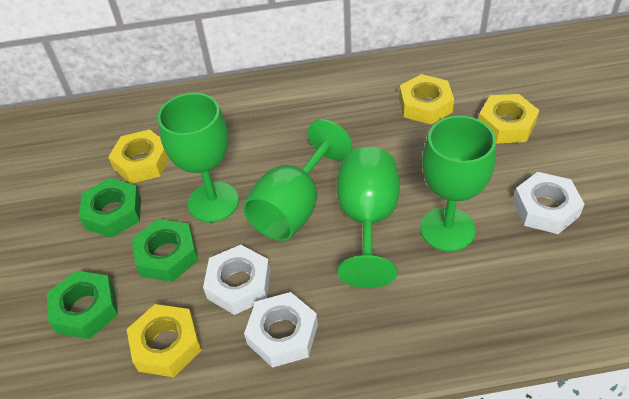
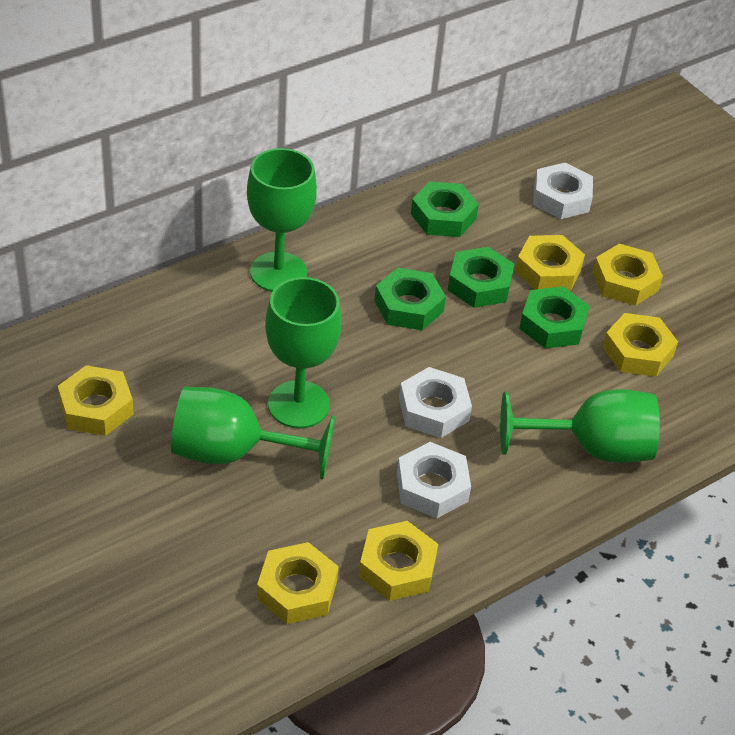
green nut: [47,270,118,339] [79,178,141,238] [132,219,198,282] = 3 -> [374,268,446,330] [411,181,479,237] [448,247,514,308] [519,286,589,349] = 4
yellow nut: [108,129,169,184] [127,304,202,377] [399,74,454,125] [478,94,539,143] = 4 -> [58,365,134,436] [257,542,339,624] [359,521,438,601] [515,235,585,291] [592,244,663,306] [603,313,678,377] = 6

